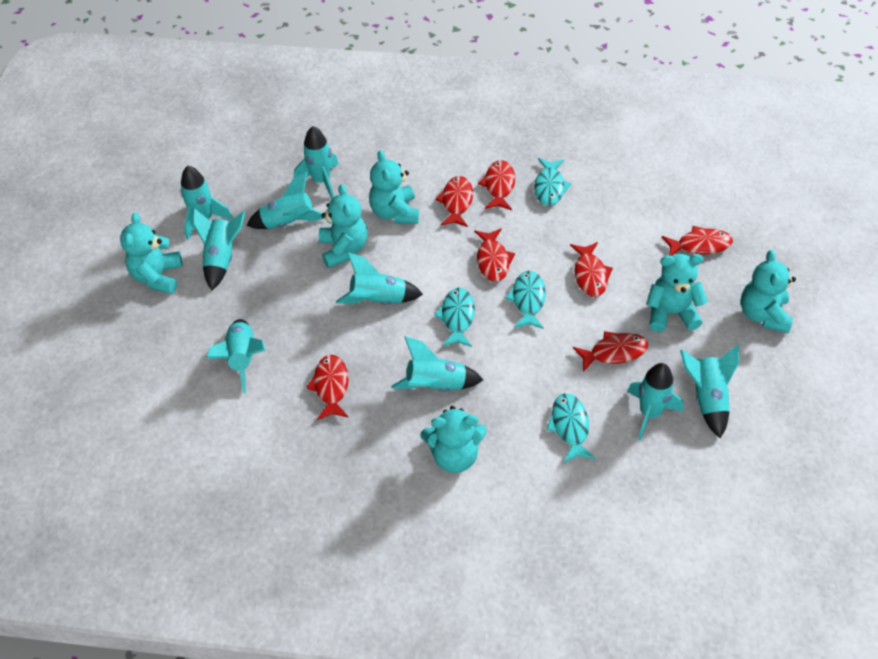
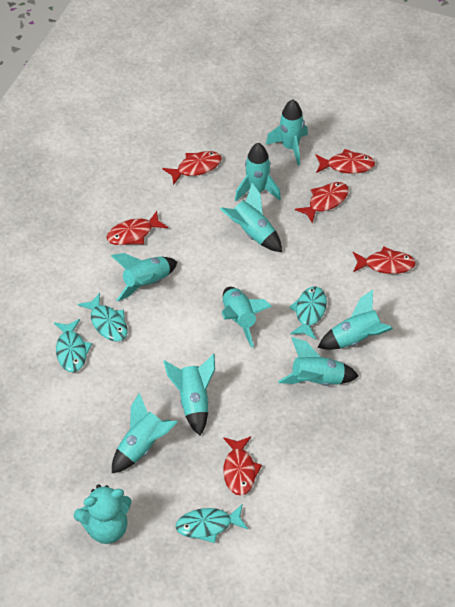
red fish: [306,355,349,420] [435,176,473,227] [474,228,515,282] [478,160,515,210] [570,242,613,297] [573,331,648,372] [662,226,733,256] = 7 -> [106,211,168,245] [163,151,222,185] [223,436,262,495] [295,182,349,223] [316,149,375,174] [353,247,416,274] = 6
turquoise teddy bear: [120,213,183,294] [319,184,367,268] [369,150,419,224] [421,406,487,473] [646,254,708,332] [741,250,796,333] = 6 -> [74,484,132,544] = 1

